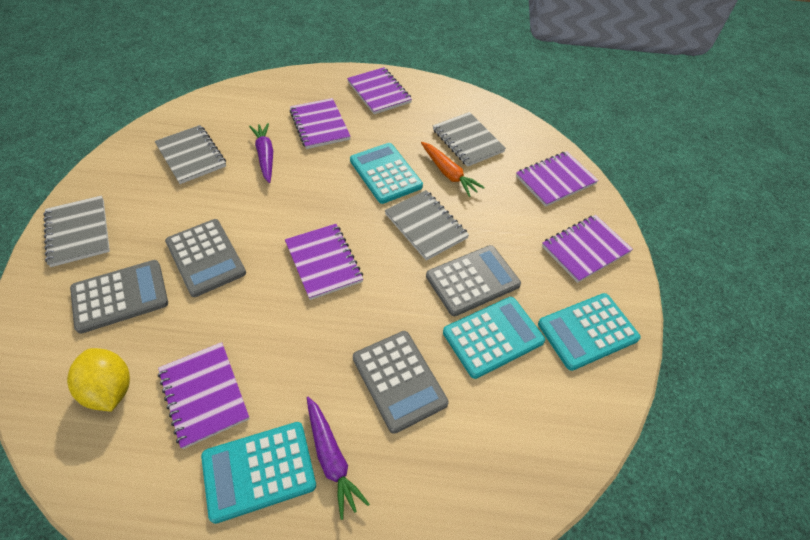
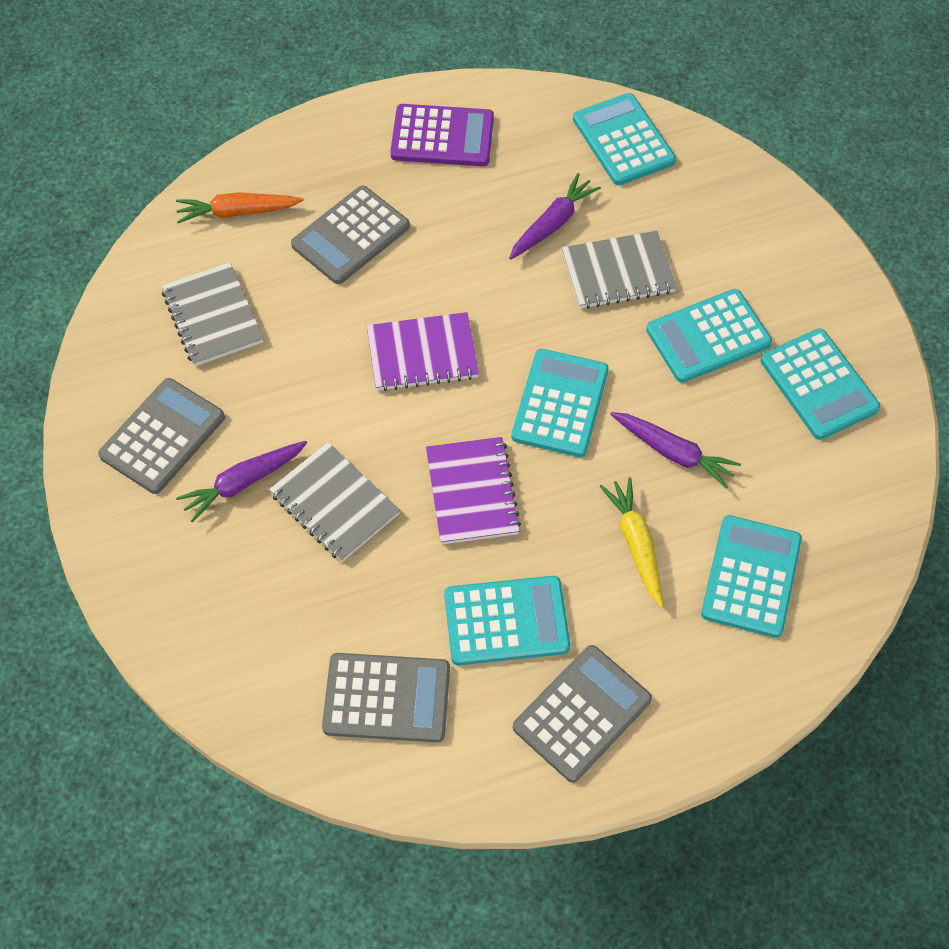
grey notebook: [43,196,110,267] [154,125,226,184] [385,190,469,261] [433,112,506,167] = 4 -> [162,262,264,366] [269,442,400,562] [562,231,677,309] = 3
purple calculator: none = 0 -> [390,104,494,166] = 1
purple carrot: [249,123,273,183] [307,396,370,520] = 2 -> [176,441,307,523] [509,173,601,260] [610,412,741,489] = 3
purple notebook: [158,342,250,449] [285,224,363,300] [289,98,351,149] [347,67,412,114] [516,151,598,207] [542,215,633,283] = 6 -> [367,312,479,391] [426,437,521,544] = 2
turquoise calculator: [201,422,316,524] [350,143,423,204] [443,297,545,379] [538,293,641,371] = 4 -> [444,576,570,665] [511,349,609,457] [573,93,676,185] [646,289,772,383] [701,515,802,638] [760,328,880,440] = 6
yellow carrot: none = 0 -> [600,477,663,607] = 1
yellow lemon: [67,348,130,412] = 1 -> none = 0

